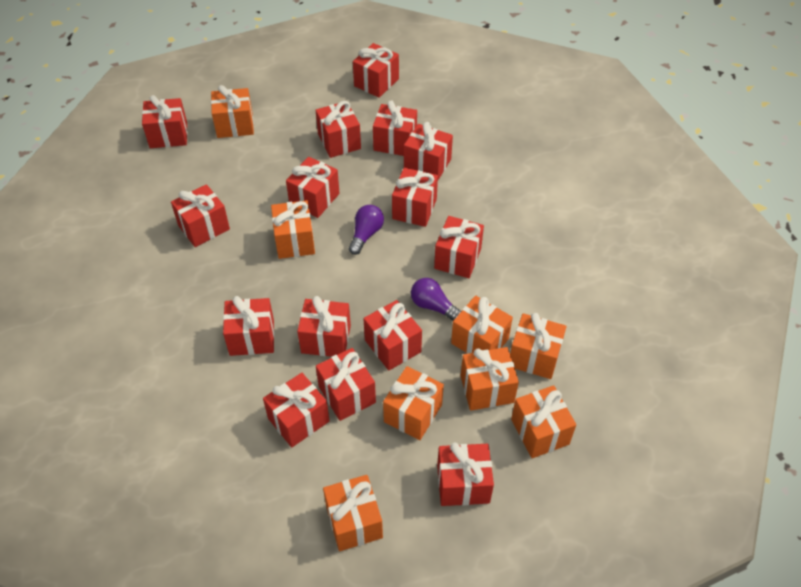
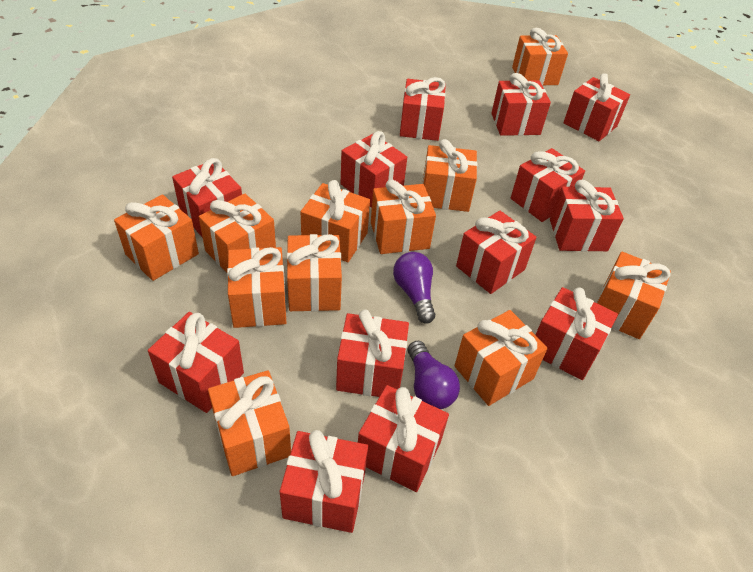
orange gift: [211,85,254,138] [271,200,315,259] [323,475,383,551] [383,366,444,440] [451,296,513,354] [461,347,519,411] [510,313,567,379] [511,385,576,458] = 8 -> [114,195,199,281] [199,194,276,273] [208,370,291,476] [227,247,287,328] [287,234,342,311] [301,180,370,262] [371,180,436,254] [423,139,477,212] [455,310,548,406] [512,28,568,86] [597,252,671,339] = 11
red gift: [142,95,188,148] [171,184,230,247] [223,296,275,356] [263,373,330,448] [286,157,340,218] [297,296,351,357] [315,101,361,158] [316,348,376,421] [353,43,399,98] [363,300,422,371] [373,100,417,156] [392,168,438,227] [404,122,453,180] [434,216,484,278] [437,443,494,506] = 15 -> [148,312,244,413] [172,158,242,238] [280,430,368,533] [336,310,409,397] [340,131,407,208] [358,385,449,492] [400,77,446,141] [456,210,537,294] [491,73,551,136] [511,148,585,222] [536,287,618,380] [550,180,624,252] [563,73,630,141] = 13

